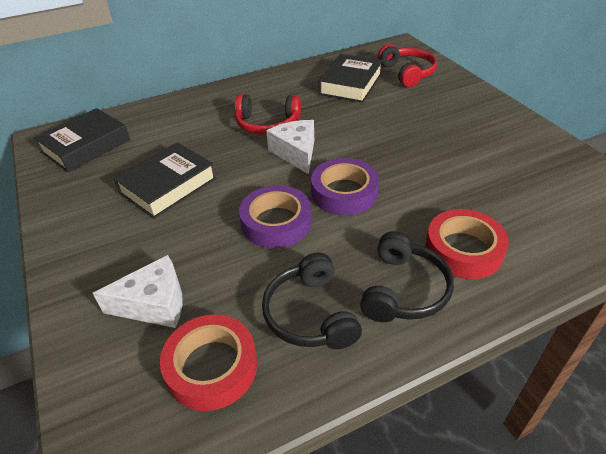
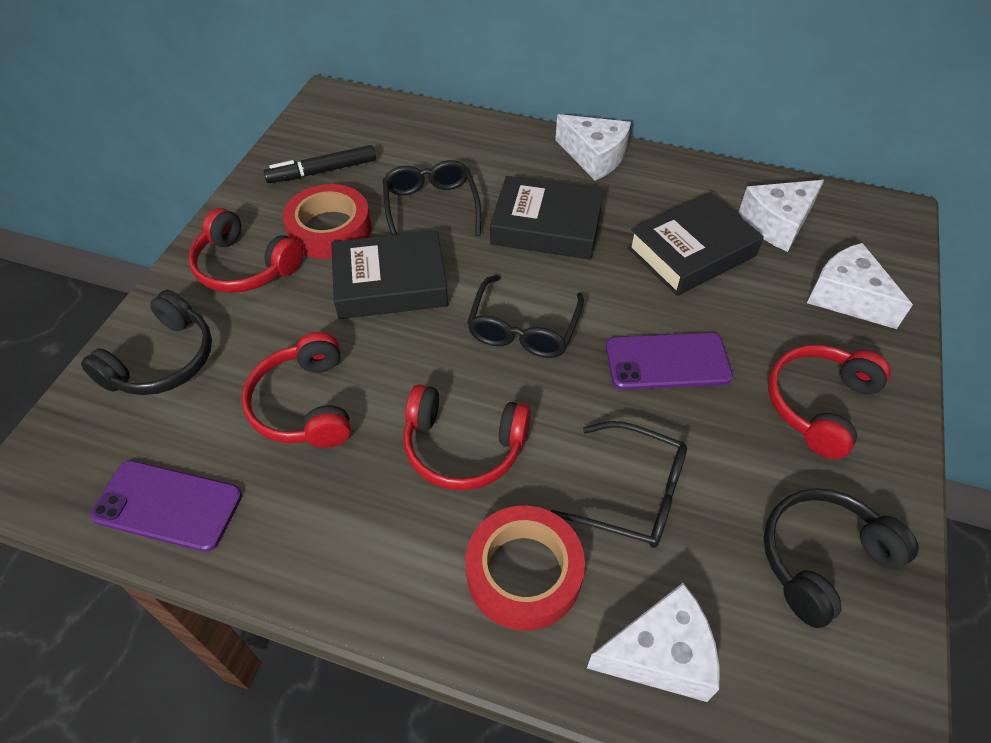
black glasses: none = 0 -> [383,160,481,236] [467,275,584,358] [551,421,687,548] = 3
black marker: none = 0 -> [264,145,376,183] = 1
purple phone: none = 0 -> [90,460,242,552] [606,333,733,390] = 2
purple tape: [239,185,311,248] [311,158,379,215] = 2 -> none = 0
red headphones: [235,94,301,134] [378,44,437,87] = 2 -> [188,208,303,293] [241,332,351,448] [403,384,531,490] [768,345,891,459] = 4
white cheese: [93,255,183,328] [266,120,314,174] = 2 -> [555,114,631,180] [587,583,719,702] [739,180,824,252] [807,243,913,329] = 4

